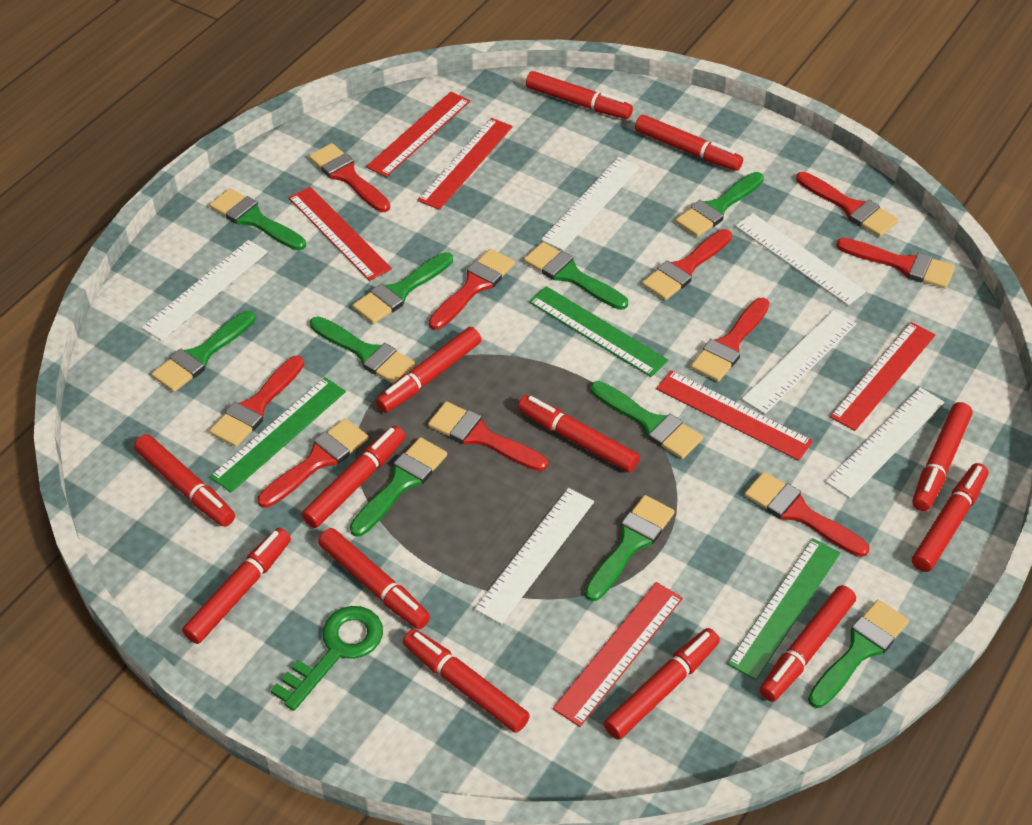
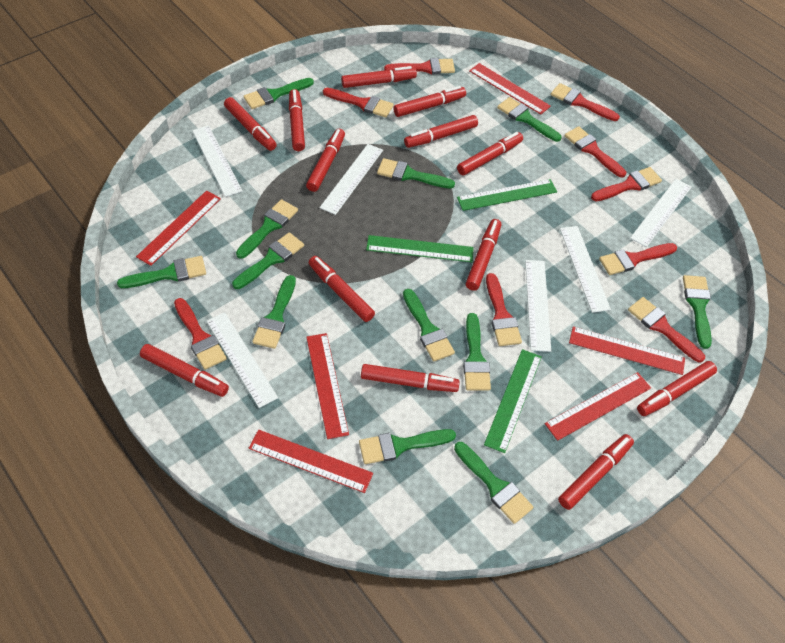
green brush: [152,311,255,392] [210,188,306,250] [310,316,416,384] [350,437,447,537] [353,252,453,324] [524,242,628,310] [585,495,675,601] [591,381,703,459] [675,172,764,237] [808,600,909,708] = 10 -> [117,256,206,288] [232,232,304,289] [236,199,298,259] [243,78,314,109] [252,275,296,349] [359,429,456,464] [377,158,455,188] [403,289,455,361] [454,442,534,524] [463,313,491,391] [497,97,562,142] [683,275,712,349] = 12
green key: [270,606,383,711] = 1 -> none = 0
red brush: [210,356,304,447] [258,418,368,508] [309,143,390,212] [428,401,548,471] [429,249,515,330] [642,229,732,300] [691,298,769,382] [744,472,870,557] [796,172,898,237] [836,238,955,289] = 10 -> [174,298,227,370] [323,88,394,117] [384,58,455,74] [486,273,522,346] [551,83,620,121] [565,126,626,177] [591,167,662,201] [599,243,677,275] [628,297,705,362] = 9

